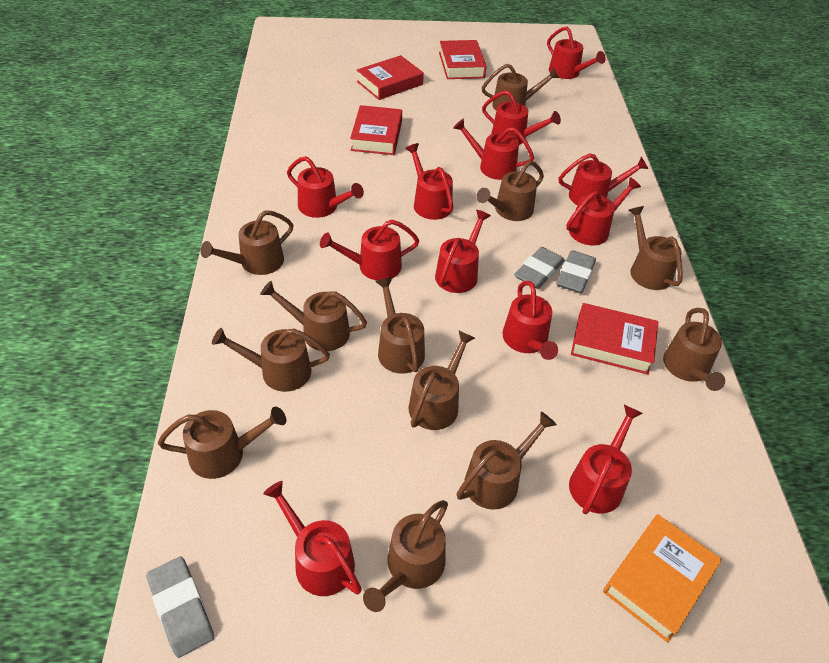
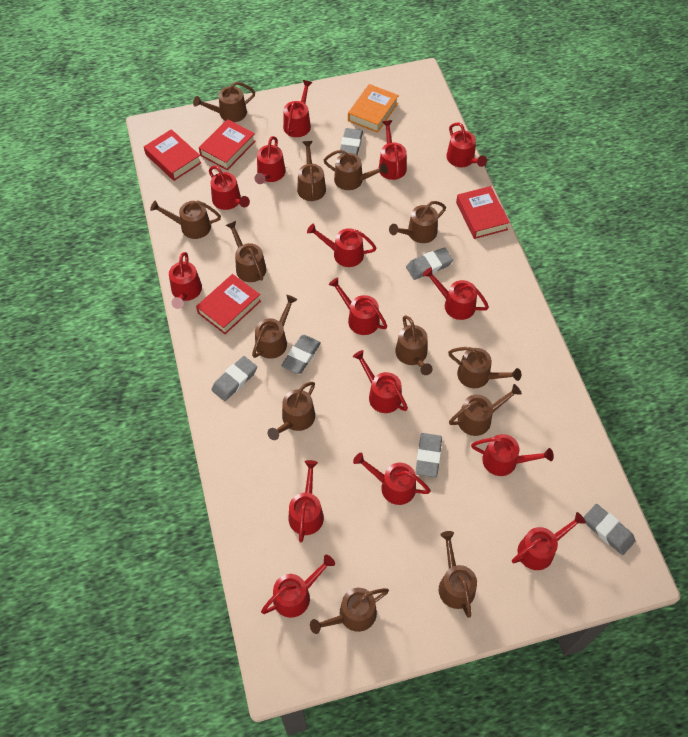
brown watering can: [158,407,286,479] [201,210,294,275] [212,328,330,392] [260,281,367,351] [363,500,448,612] [375,278,425,374] [409,330,475,430] [456,412,557,510] [477,161,544,221] [482,64,559,111] [629,206,683,290] [663,308,725,391] = 12 -> [150,200,221,239] [193,82,255,122] [226,221,266,282] [252,295,297,359] [268,382,315,440] [297,141,326,201] [310,588,389,634] [324,150,388,190] [389,201,446,243] [395,315,433,375] [439,531,477,618] [448,347,521,388] [449,384,522,436] = 13
grey eraser: [146,557,214,658] [514,247,565,289] [556,250,596,293] = 3 -> [211,356,257,401] [281,335,321,374] [339,128,363,156] [406,247,453,280] [416,433,442,477] [584,504,636,555] = 6
red watering can: [263,481,362,596] [287,156,364,218] [320,220,419,281] [405,143,454,220] [435,210,491,293] [453,118,534,180] [482,90,561,145] [502,281,558,360] [547,27,606,79] [559,153,648,205] [566,177,641,245] [569,405,643,514] = 12 -> [169,252,202,309] [209,166,250,210] [255,136,286,184] [261,555,335,618] [283,80,313,137] [288,460,324,542] [307,223,376,267] [329,278,387,335] [353,350,408,413] [353,453,431,505] [378,120,407,180] [423,267,489,320] [446,122,487,167] [471,434,554,476] [512,512,586,570] = 15

